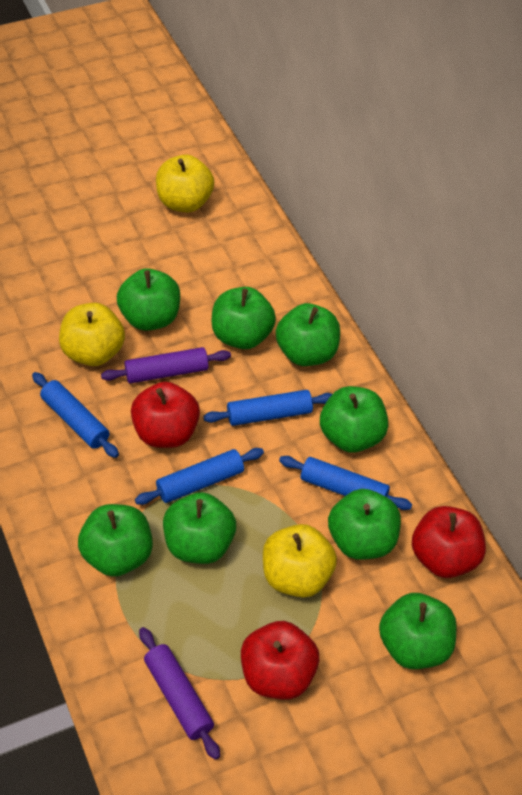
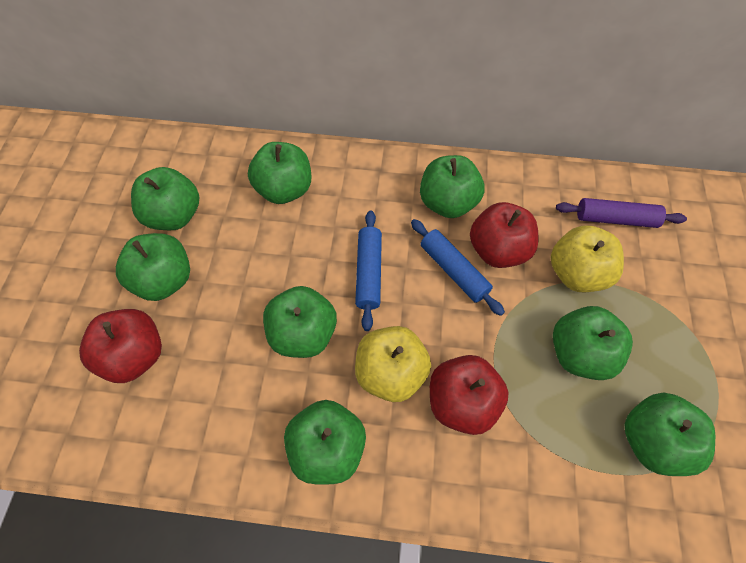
blue rolling pin: [32,372,119,458] [135,448,264,505] [203,390,332,426] [279,456,412,510] = 4 -> [355,210,382,331] [411,219,505,316] = 2
purple rolling pin: [101,347,231,384] [139,627,220,760] = 2 -> [556,198,687,228] = 1
yellow apple: [59,303,125,366] [156,155,214,212] [263,524,337,598] = 3 -> [355,326,431,402] [551,225,624,292] = 2

